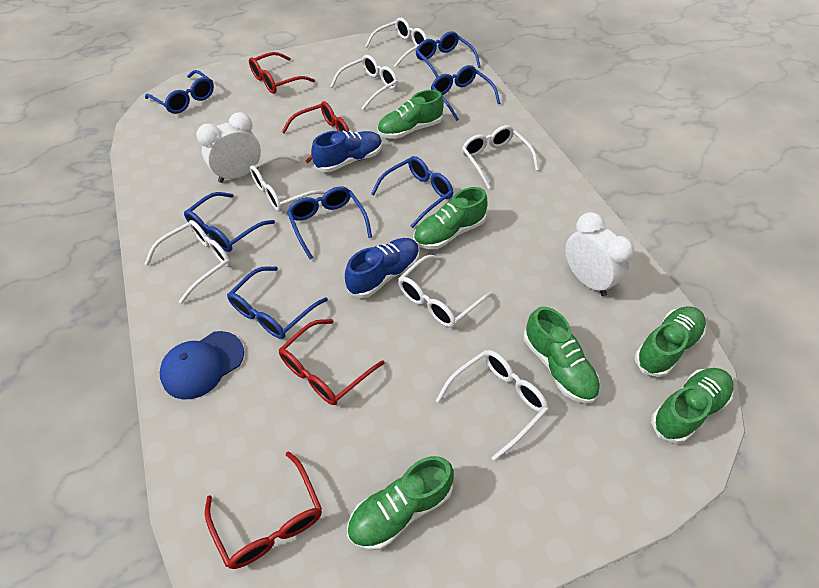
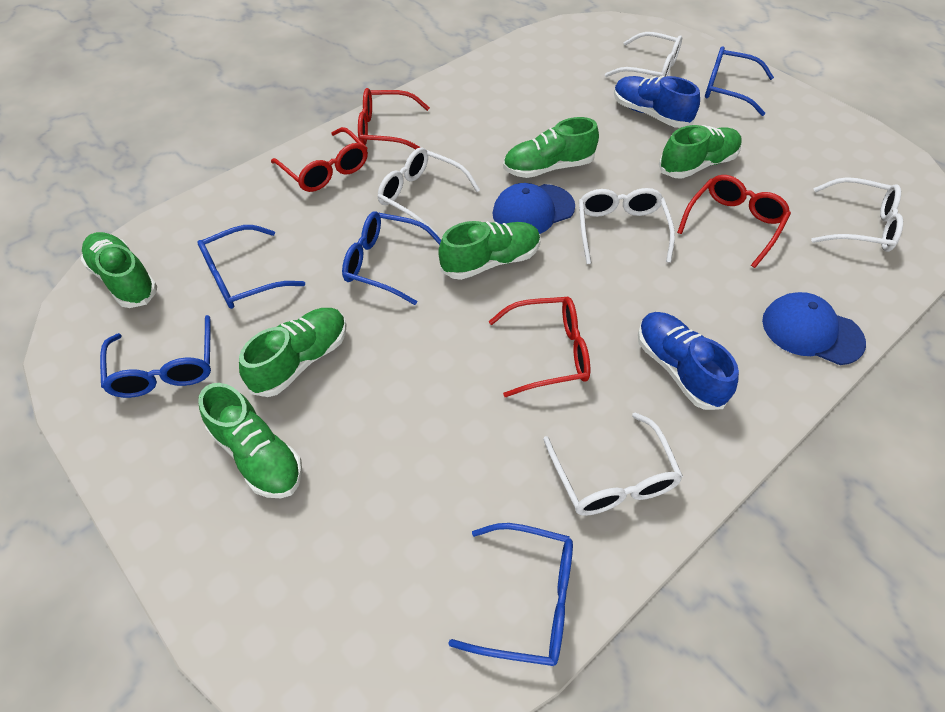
blue cap: [160,331,244,400] = 1 -> [493,183,575,234] [762,292,866,365] = 2
blue glasses: [145,70,214,114] [184,192,275,252] [227,266,328,339] [287,186,372,260] [371,156,453,228] [416,31,481,78] [431,65,500,121] = 7 -> [100,315,211,398] [197,225,305,309] [342,211,441,305] [448,523,573,666] [705,47,774,116] = 5
white clock: [196,112,261,183] [565,212,634,296] = 2 -> none = 0
white glasses: [145,220,231,304] [250,155,327,212] [330,55,398,110] [365,18,427,67] [398,255,493,328] [436,350,549,461] [462,125,539,189] = 7 -> [378,147,480,234] [543,412,683,516] [579,188,675,264] [605,32,682,77] [811,177,903,252] = 5

